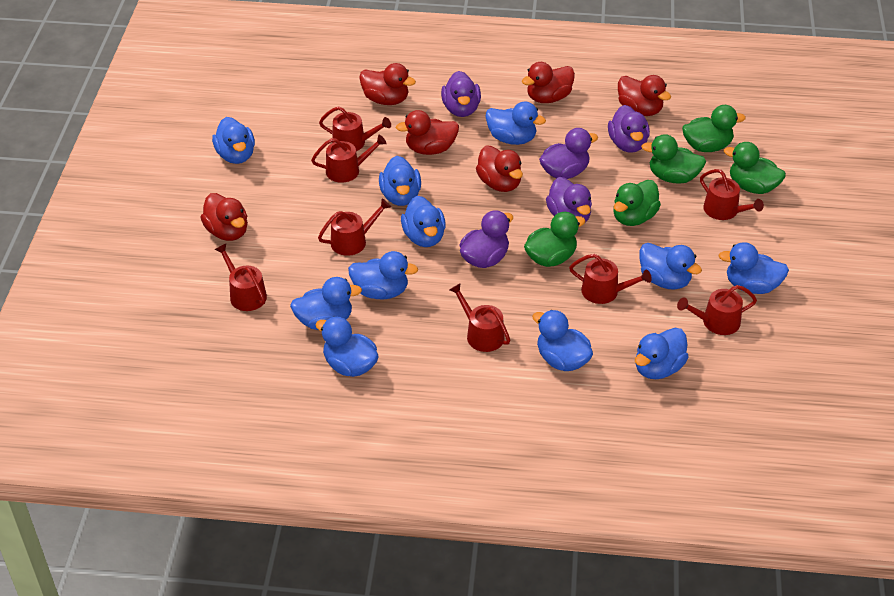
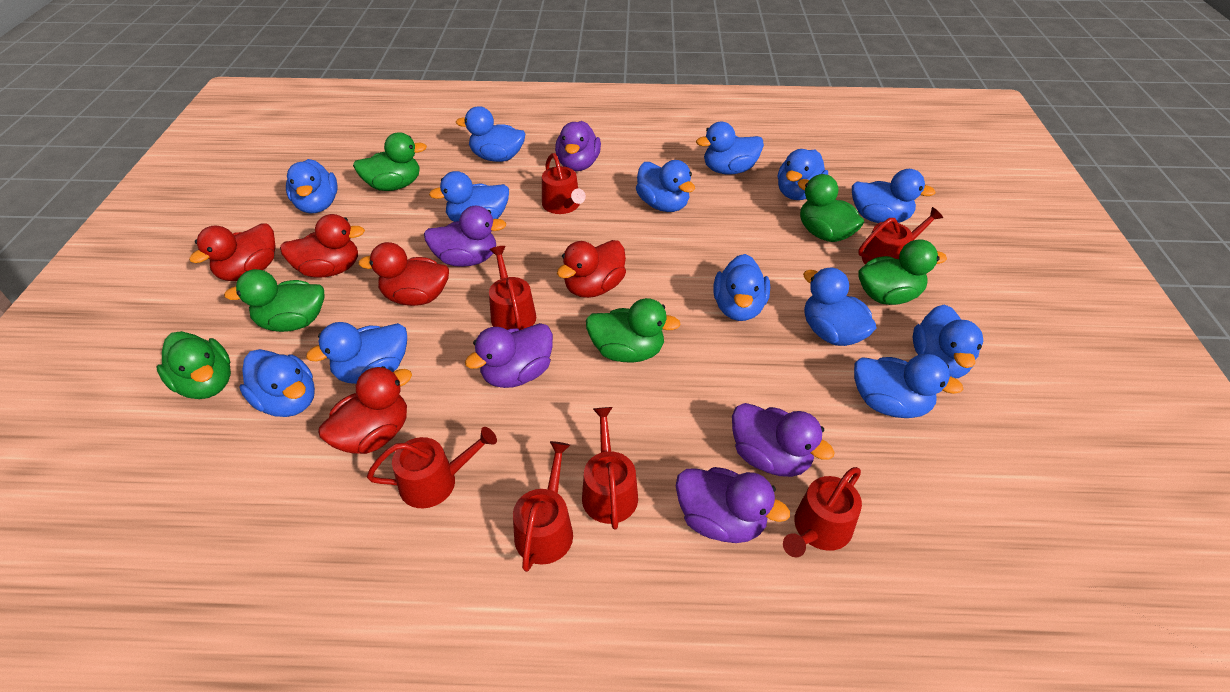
blue duck: [212,117,255,164] [290,277,362,330] [315,317,378,377] [348,251,418,299] [379,156,421,206] [401,196,446,247] [485,102,546,145] [532,310,593,371] [635,328,689,379] [640,243,702,290] [718,242,789,294] = 11 -> [240,349,315,417] [286,159,338,213] [306,322,407,384] [429,171,509,222] [456,106,525,162] [636,160,695,212] [696,122,764,175] [713,254,770,321] [778,149,828,200] [803,267,876,346] [852,169,936,223] [854,354,963,418] [913,304,983,378] = 13
green duck: [524,212,585,267] [613,180,661,226] [641,134,706,184] [682,105,746,152] [724,142,786,194] = 5 -> [157,331,231,399] [224,269,325,332] [353,132,427,191] [586,298,681,363] [798,174,864,242] [858,239,947,305] = 6
red duck: [200,193,248,241] [359,63,416,105] [396,110,459,155] [476,146,523,192] [522,62,575,103] [618,75,671,116] = 6 -> [189,224,276,281] [280,214,365,278] [318,366,412,454] [358,242,449,306] [557,240,626,298] = 5
red watering can: [215,244,267,311] [311,135,387,183] [318,199,391,256] [319,106,391,151] [449,283,510,352] [569,254,652,304] [677,285,757,335] [700,169,764,220] = 8 -> [367,427,497,509] [489,246,536,330] [513,441,573,572] [542,153,586,214] [582,407,638,530] [783,467,862,557] [858,207,943,264] = 7

